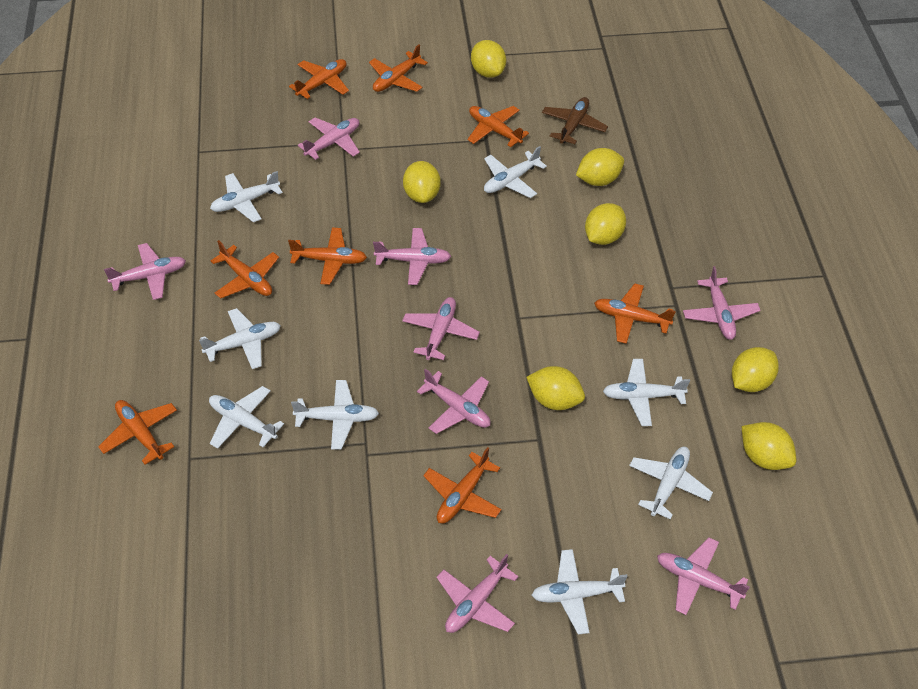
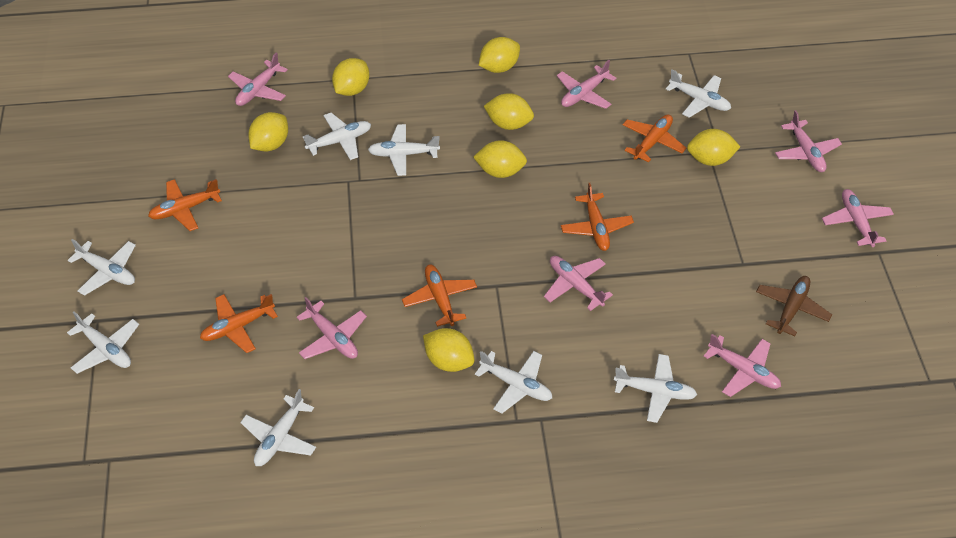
orange plane: [98,400,177,465] [211,240,279,299] [288,227,367,285] [289,59,349,99] [369,44,428,92] [423,447,502,524] [468,106,529,147] [594,284,676,344] = 8 -> [148,179,222,231] [200,294,278,353] [402,264,477,327] [561,183,634,251] [622,114,686,162] = 5
pink plane: [104,243,186,300] [298,118,360,160] [373,228,451,285] [402,297,480,360] [417,369,491,434] [436,554,519,633] [657,538,750,615] [683,266,761,340] = 8 -> [228,52,288,106] [296,297,367,359] [544,256,613,311] [557,60,616,109] [703,334,781,397] [775,110,842,172] [822,189,894,247] = 7

